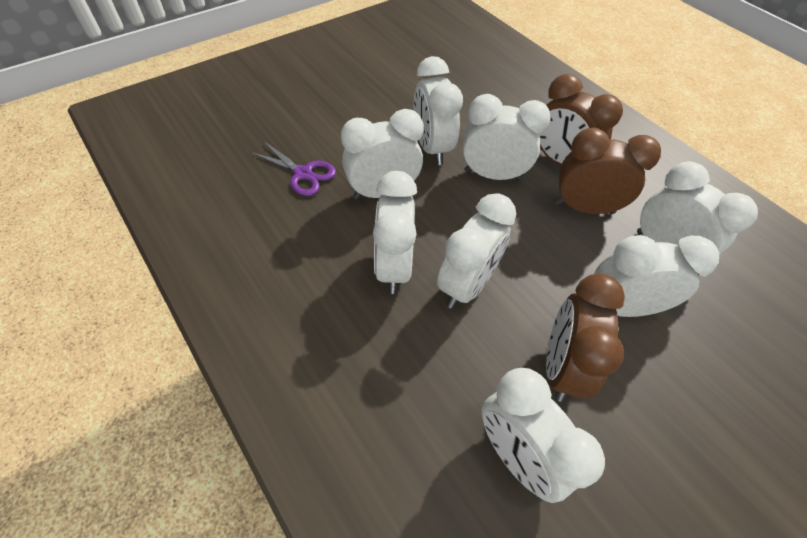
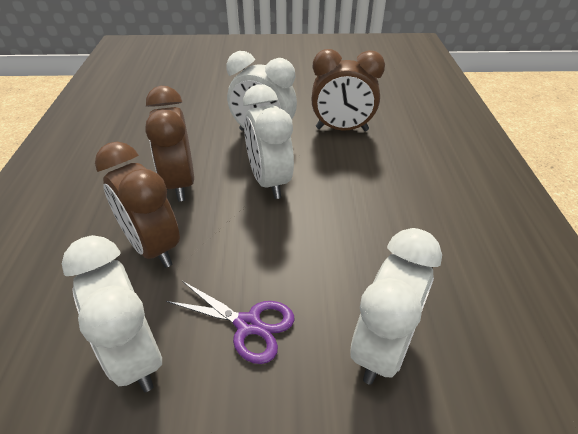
white clock: [341,109,424,200] [373,171,417,294] [413,56,463,165] [437,193,516,309] [463,94,551,180] [481,368,605,503] [594,235,719,317] [637,162,758,255] = 8 -> [62,235,162,392] [227,51,297,131] [243,84,294,199] [351,228,442,385] = 4

